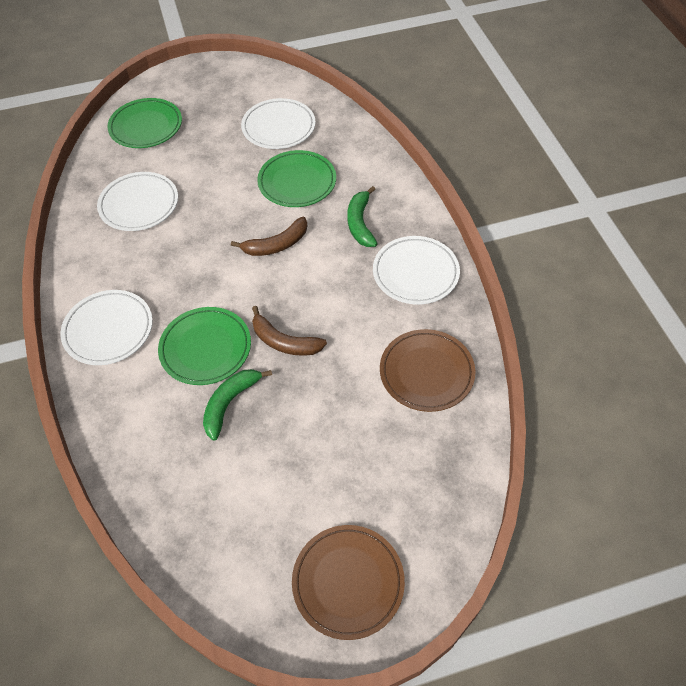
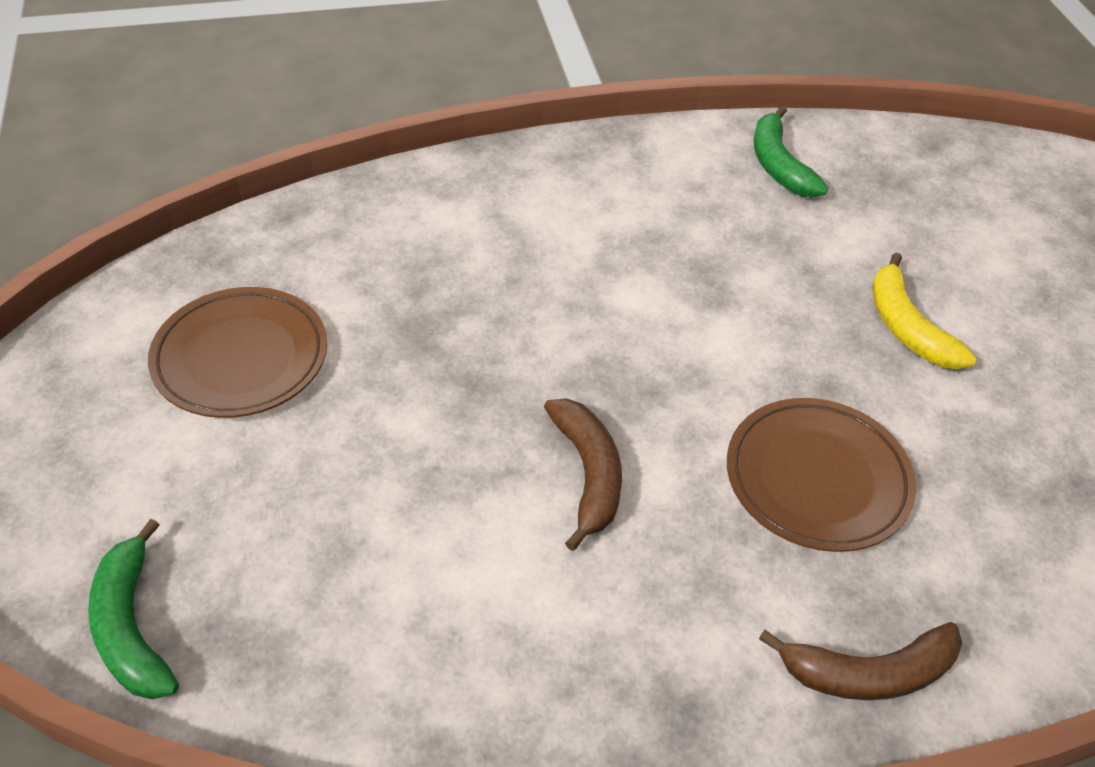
green plate: [107,98,182,148] [158,307,251,385] [257,150,336,207] = 3 -> none = 0
white plate: [60,290,153,365] [97,172,178,231] [241,98,316,149] [373,236,460,305] = 4 -> none = 0
yellow banana: none = 0 -> [872,253,977,369] = 1

